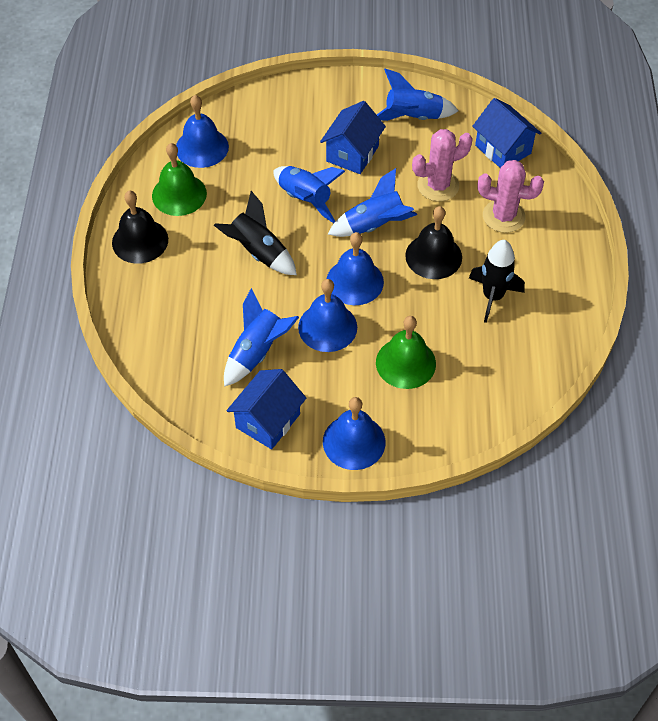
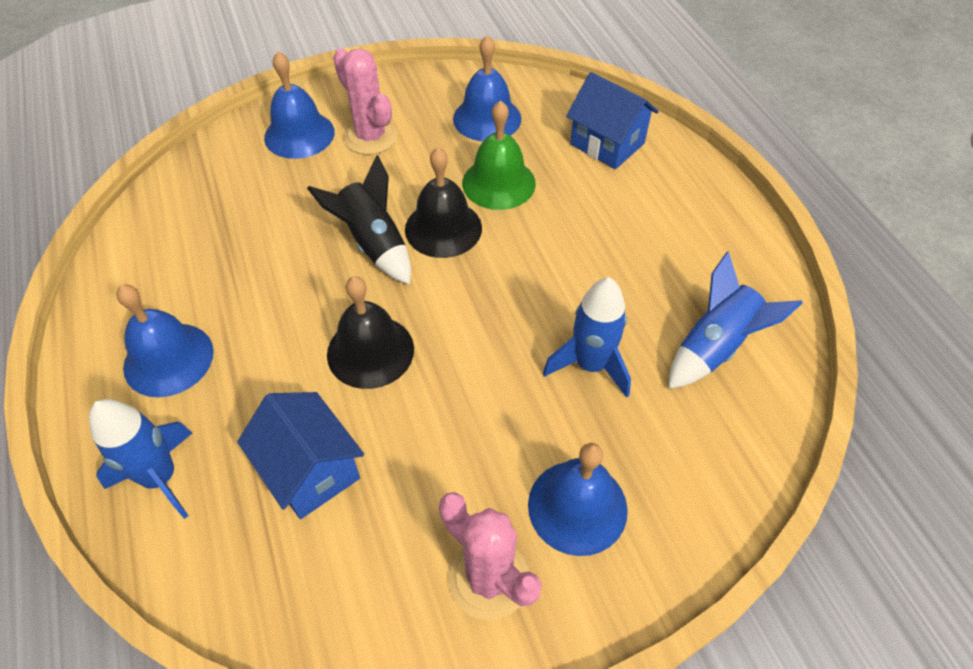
black rocket: [214,191,297,275] [469,240,525,323] = 2 -> [307,155,411,285] = 1
blue house: [227,369,306,449] [320,101,386,174] [472,98,541,168] = 3 -> [237,392,364,519] [566,72,659,169] = 2
blue rocket: [224,288,299,387] [274,166,345,223] [328,168,417,237] [377,69,458,121] = 4 -> [89,399,192,519] [543,277,631,398] [668,251,803,389] = 3
green bell: [152,143,207,216] [376,316,436,389] = 2 -> [462,100,536,210] = 1

